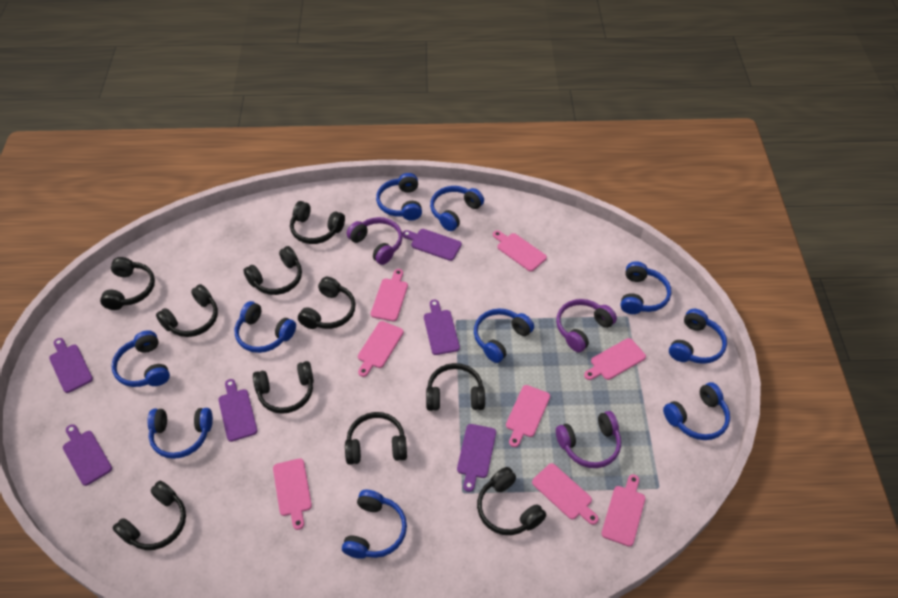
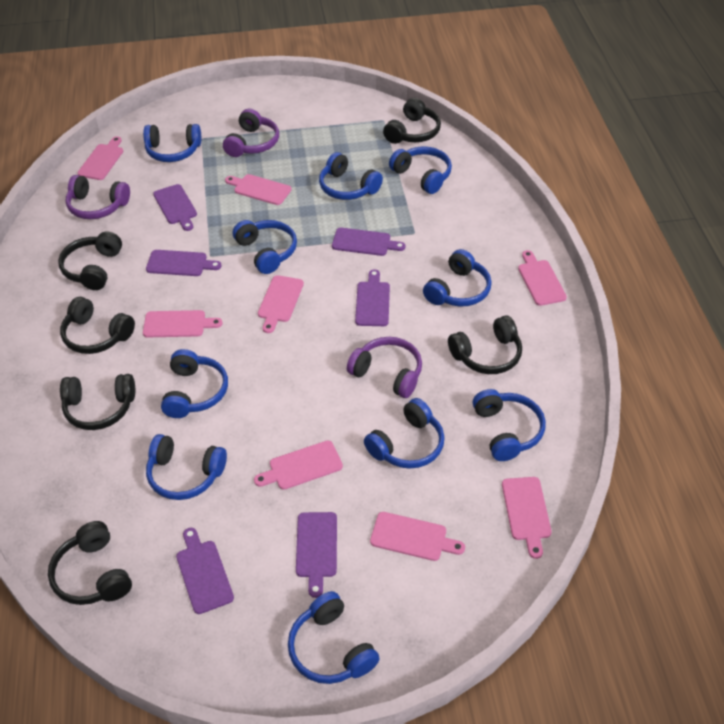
black headphones: [100,257,155,310] [113,481,186,550] [156,284,218,337] [243,246,302,295] [253,361,314,414] [290,201,345,244] [298,277,356,329] [345,412,407,465] [426,363,485,411] [477,467,546,535] = 10 -> [48,521,132,605] [58,231,122,290] [60,297,135,354] [60,374,135,430] [383,98,441,144] [448,315,522,374] = 6

